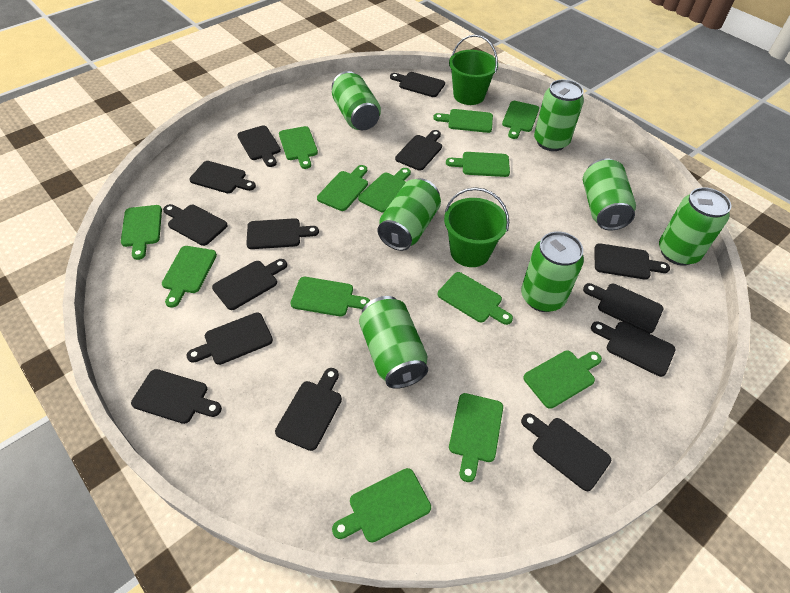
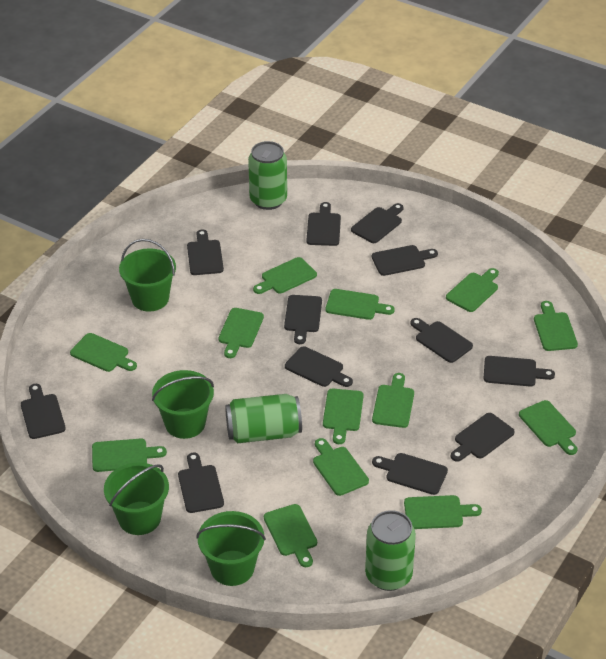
black cutting board: [131,369,222,424] [163,204,228,246] [187,313,273,365] [189,161,256,193] [212,259,287,310] [237,125,281,167] [246,218,319,249] [275,368,342,451] [390,72,445,97] [395,130,442,171] [521,413,611,491] [583,283,663,333] [591,321,675,377] [594,243,670,280] = 14 -> [21,384,66,439] [178,453,224,513] [187,229,224,275] [284,295,322,344] [285,346,353,387] [306,202,341,246] [351,203,404,243] [372,245,438,276] [372,453,448,495] [410,318,473,363] [450,413,515,462] [484,356,555,387] = 12
green bucket: [444,187,509,267] [449,34,498,105] = 2 -> [104,463,169,535] [119,239,176,312] [152,370,214,439] [196,511,266,586] = 4
green can: [332,71,381,130] [359,296,428,389] [377,178,441,251] [521,231,584,312] [534,79,584,151] [583,158,636,230] [659,187,731,266] = 7 -> [225,394,302,443] [248,141,287,210] [365,510,416,591] = 3

